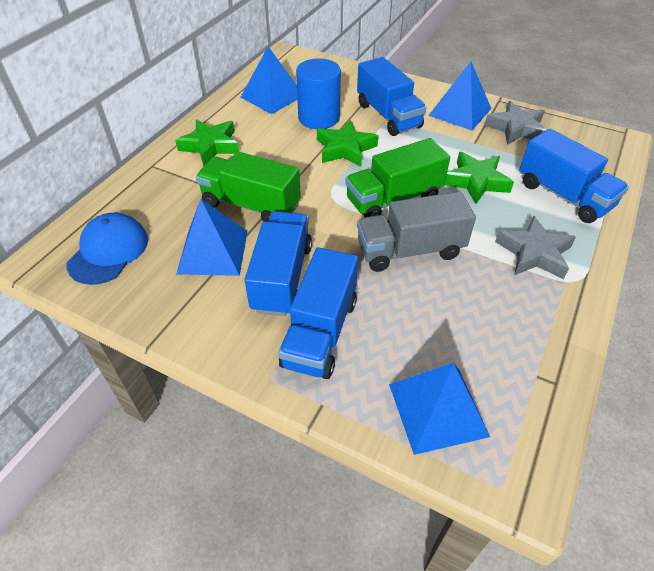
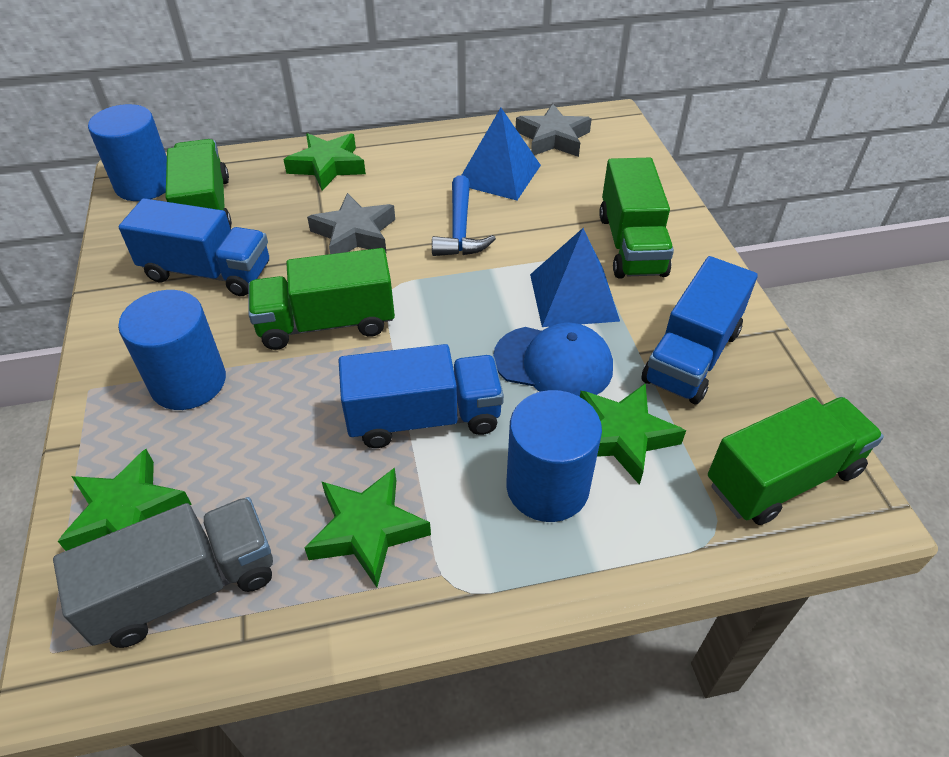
blue cylinder: [296,58,341,129] = 1 -> [88,104,167,201] [118,290,226,410] [506,390,602,522] = 3
blue hammer: none = 0 -> [432,176,496,256] = 1
blue pyramid: [176,199,248,276] [240,46,297,114] [389,363,490,455] [428,61,492,131] = 4 -> [461,108,541,200] [530,228,620,327] = 2
blue truck: [244,211,312,316] [279,247,358,379] [357,57,427,136] [519,129,629,223] = 4 -> [118,198,269,296] [338,344,504,448] [641,256,758,405] = 3
green star: [175,119,239,166] [317,120,378,167] [445,152,514,204] = 3 -> [58,449,192,551] [284,133,366,191] [305,468,431,587] [580,383,686,485] = 4
green truck: [196,151,301,222] [345,138,450,217] = 2 -> [165,139,232,229] [248,248,395,350] [599,158,674,279] [708,397,884,525] = 4

